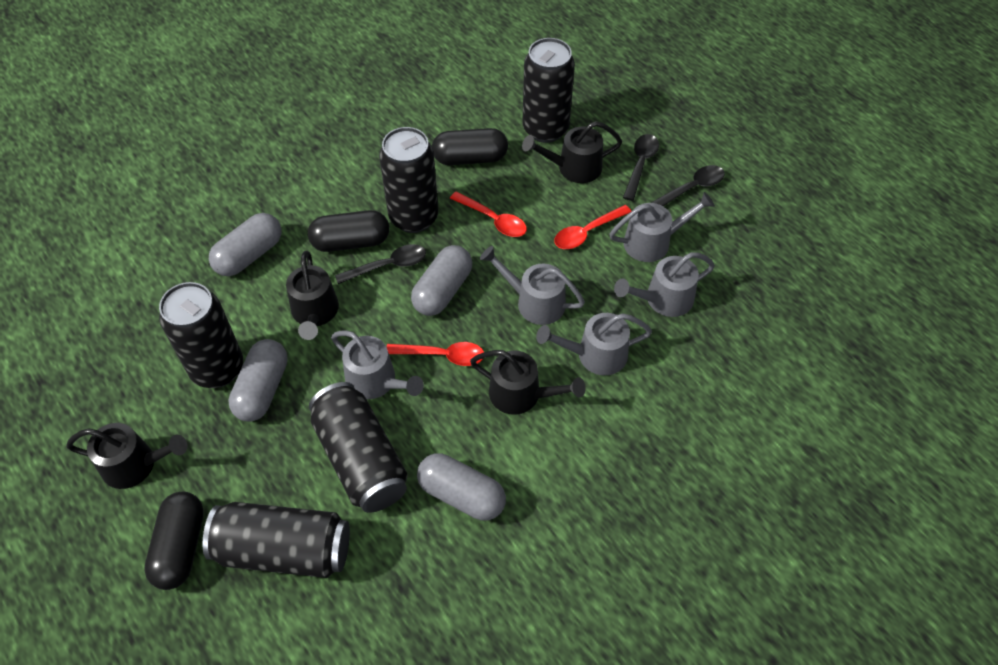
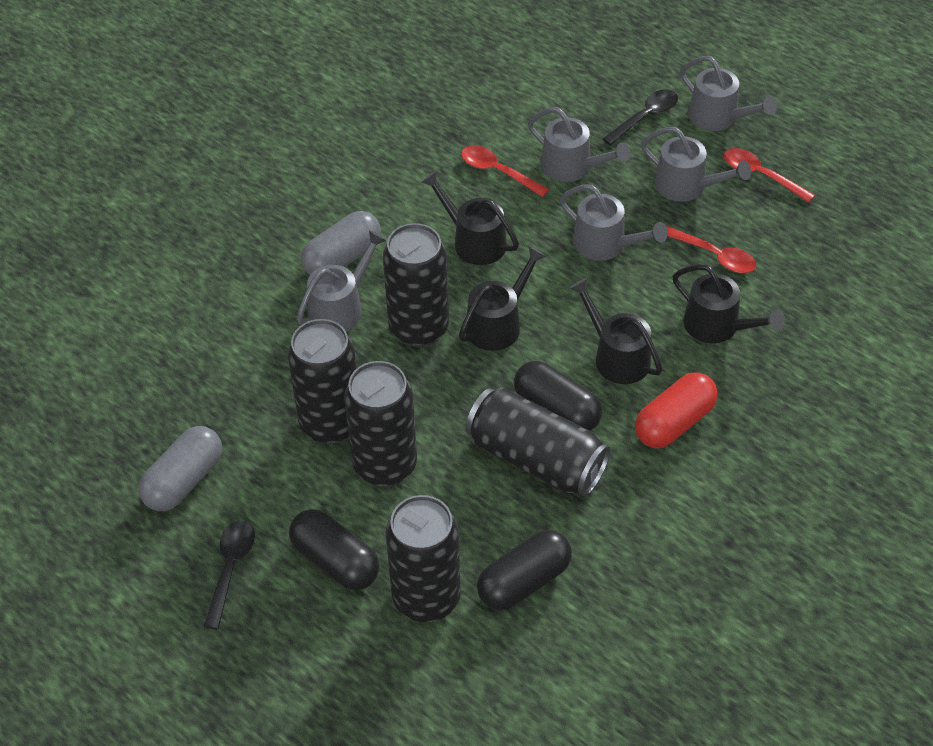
black spoon: [335,244,426,284] [623,134,659,201] [651,165,725,206] = 3 -> [203,520,255,629] [602,89,678,145] = 2
grey capsule: [209,213,282,276] [228,339,288,422] [411,245,472,316] [417,453,506,521] = 4 -> [139,426,222,511] [301,211,381,275] = 2
red capsule: none = 0 -> [635,372,718,448] = 1

